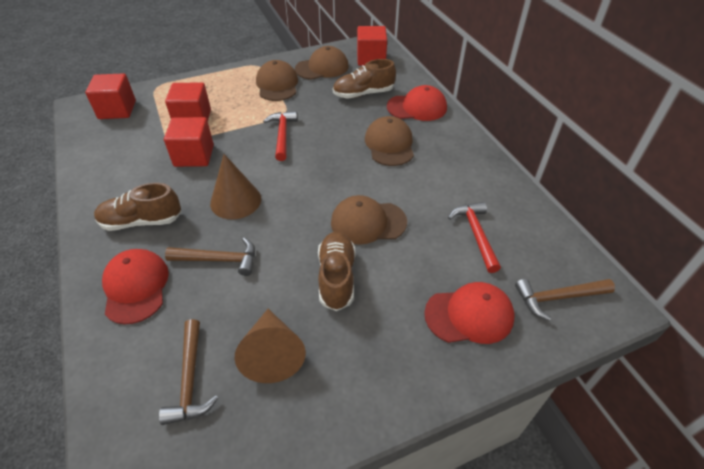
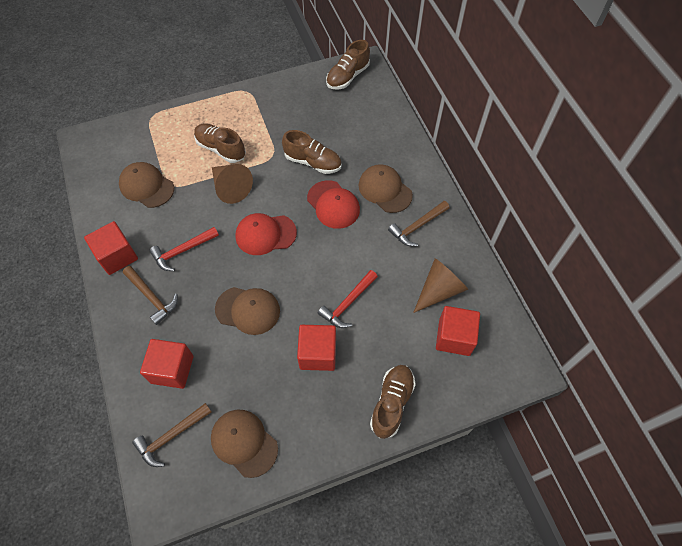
brown shoe: [94,183,182,231] [318,231,355,311] [333,59,396,99] = 3 -> [194,123,246,163] [282,130,342,174] [326,40,370,89] [370,365,416,439] = 4
red cap: [102,249,169,324] [387,85,447,121] [424,282,515,344] = 3 -> [235,213,297,255] [307,180,360,229] = 2

